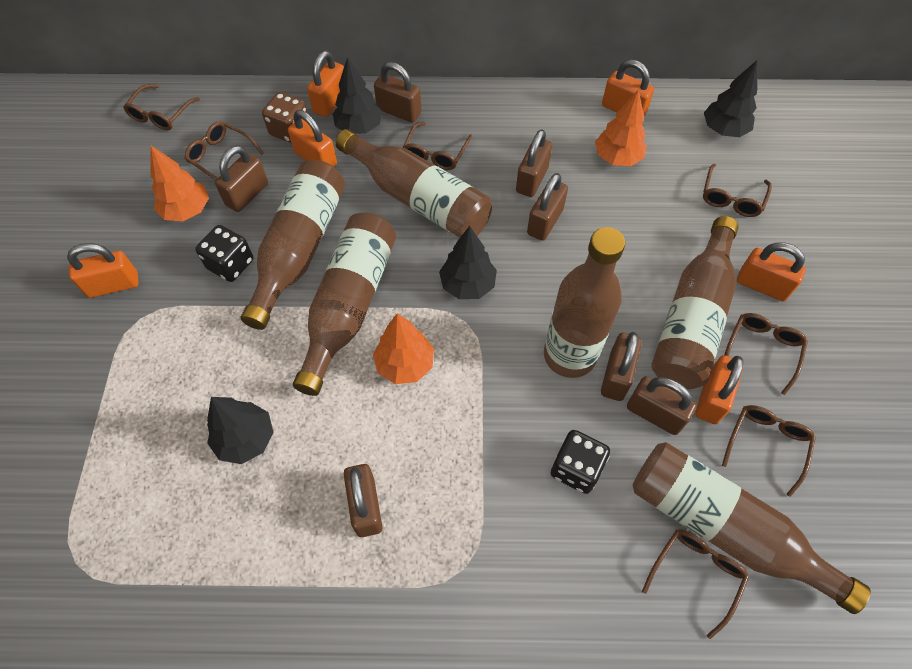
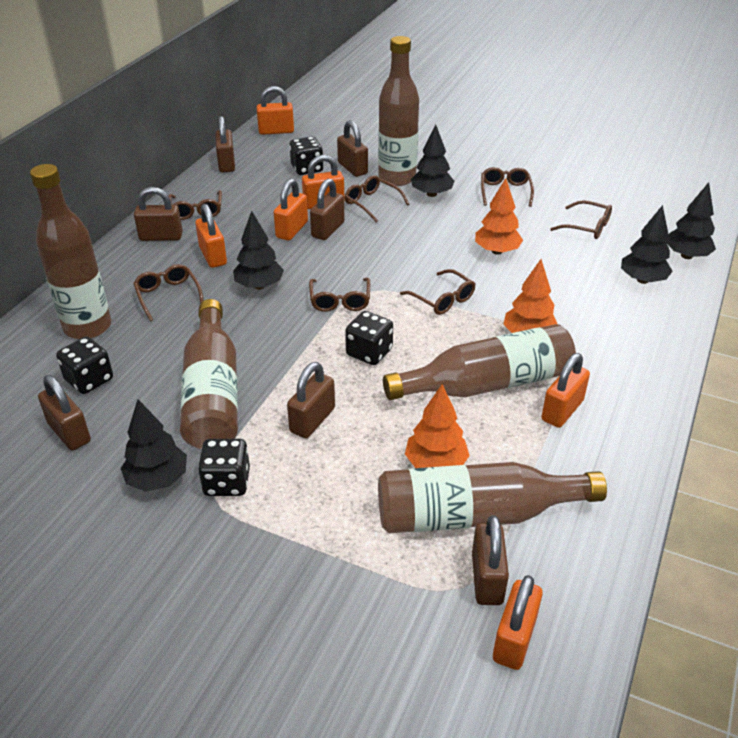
black dice: [195,225,253,282] [551,430,610,494] = 2 -> [56,337,113,394] [198,439,250,496] [289,136,323,175] [345,311,393,365] = 4
black tree: [207,397,274,464] [332,57,383,134] [439,226,497,299] [704,60,758,137] = 4 -> [121,399,187,492] [233,211,284,290] [411,124,455,197] [621,205,673,284] [666,182,716,259] = 5
brown bottle: [241,160,345,330] [293,212,396,396] [336,129,492,238] [544,227,625,378] [633,442,871,614] [651,216,739,389] = 6 -> [30,164,111,339] [180,299,238,449] [378,36,419,186] [378,462,607,533] [383,324,576,400] = 5
brown dice: [262,92,308,143] = 1 -> none = 0

